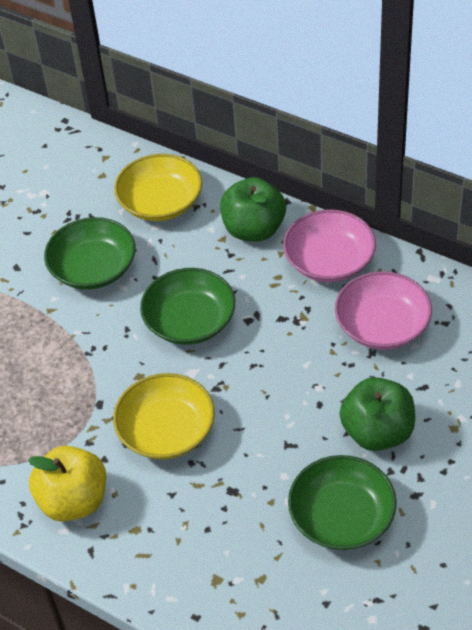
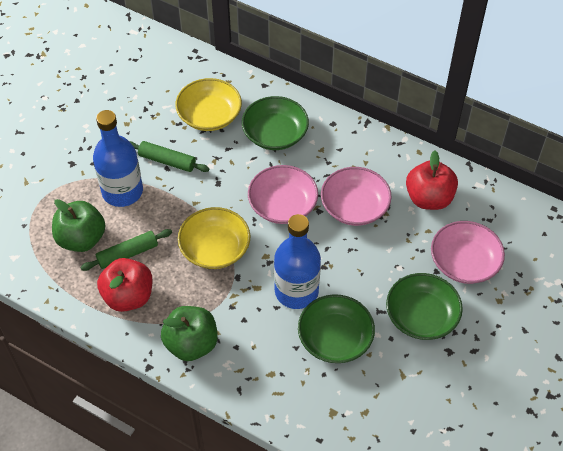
blue bottle: none = 0 -> [93,110,143,207] [274,214,321,309] = 2
green rolling pin: none = 0 -> [80,229,172,271] [129,141,209,172] = 2
pink bowl: [283,209,376,282] [335,271,432,350] = 2 -> [248,165,318,224] [321,167,392,226] [431,221,505,284] = 3
red apple: none = 0 -> [97,258,153,312] [406,151,458,210] = 2
yellow apple: [28,446,106,522] = 1 -> none = 0

